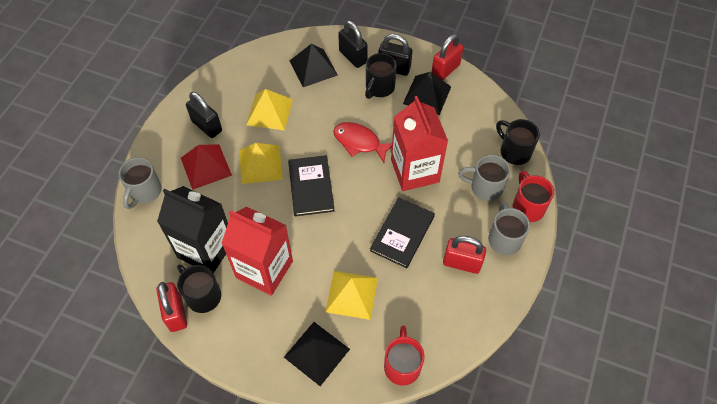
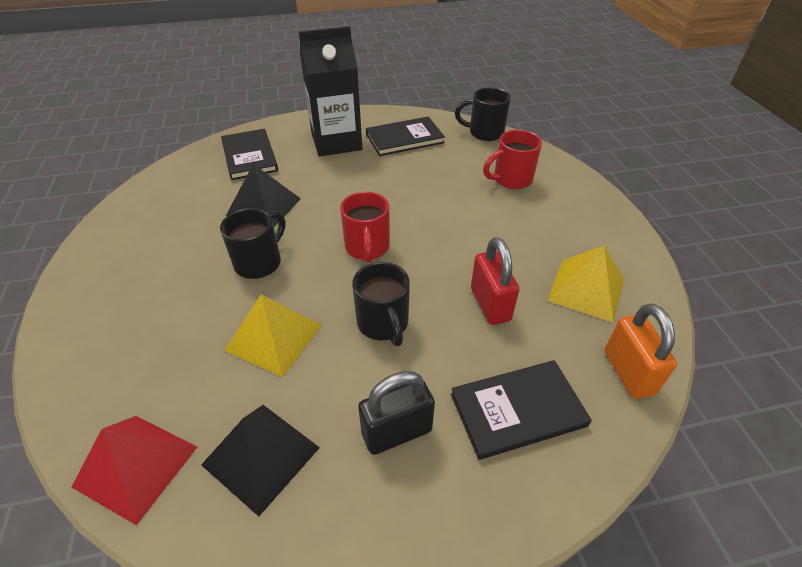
black book: [288,155,334,216] [370,197,435,268] = 2 -> [221,129,278,180] [366,117,445,156] [451,360,592,460] = 3
black padlock: [186,92,222,138] [338,20,368,68] [378,34,412,76] = 3 -> [358,371,435,455] = 1
black pyramid: [284,322,350,386] [290,44,338,87] [403,72,451,115] = 3 -> [201,405,320,516] [226,164,301,227] = 2
grey mug: [119,157,162,209] [458,155,510,201] [488,201,530,255] = 3 -> none = 0
orange padlock: none = 0 -> [605,304,677,399] = 1
red carton: [222,207,293,296] [391,96,448,191] = 2 -> none = 0
red fish: [333,122,392,163] = 1 -> none = 0
red padlock: [156,282,187,332] [432,34,464,80] [443,236,486,274] = 3 -> [471,237,519,325] = 1
yellow pyramid: [239,143,283,184] [246,89,293,130] [325,271,378,320] = 3 -> [225,295,322,377] [547,246,624,322] = 2

